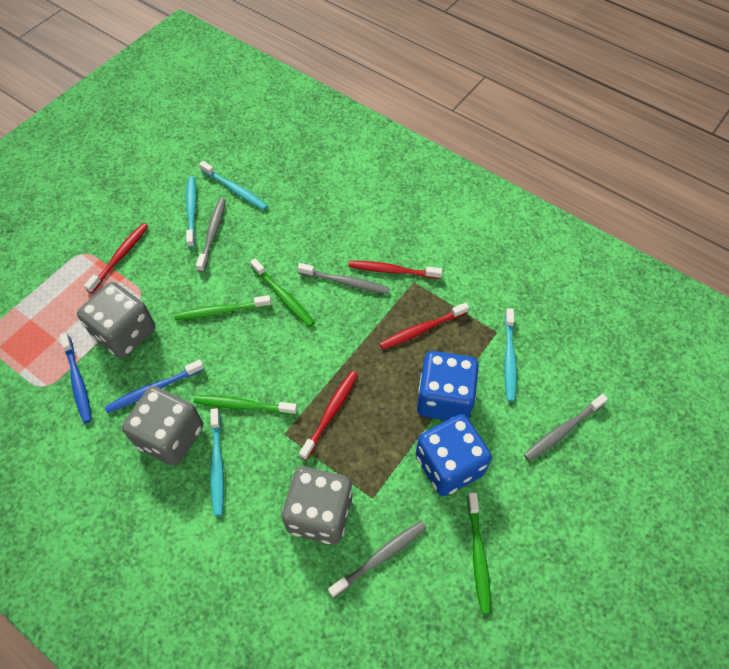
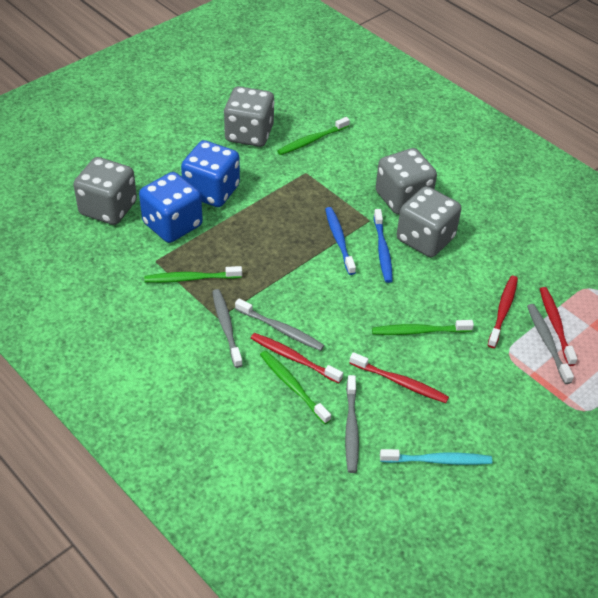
grey dice: [77,282,155,359] [122,386,203,466] [282,466,352,545] = 3 -> [73,157,137,225] [224,86,274,147] [376,148,437,214] [397,186,461,257] = 4
turquoise toothbrush: [186,176,197,248] [199,161,268,210] [210,408,224,516] [504,308,517,402] = 4 -> [380,449,492,465] = 1

